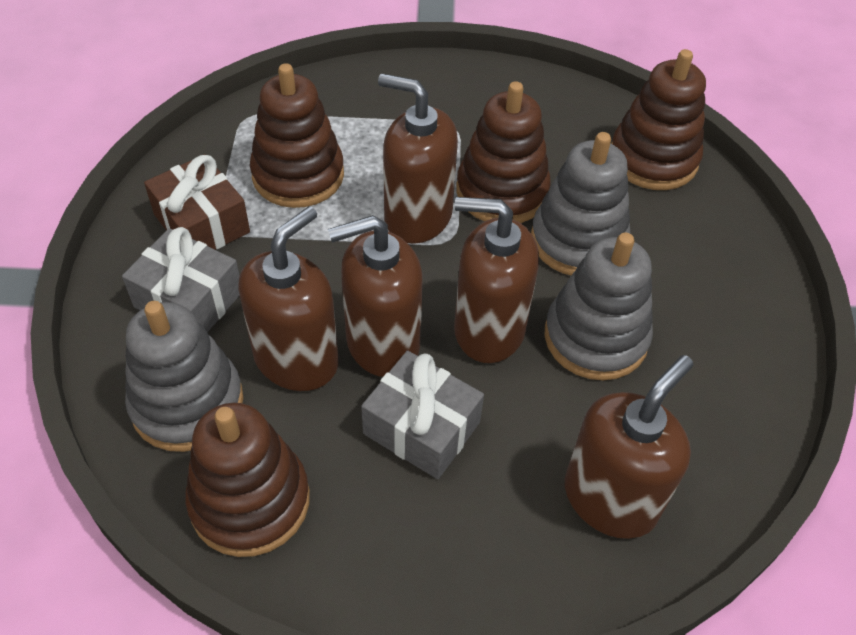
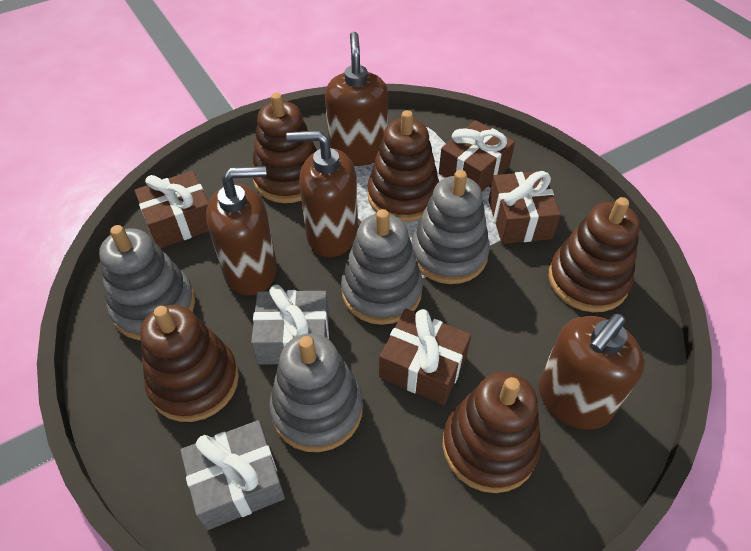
brown gift: [144,154,250,250] = 1 -> [134,171,209,248] [379,309,471,405] [439,120,515,192] [488,171,561,244] = 4
brown soap dispenser: [238,206,339,391] [328,215,423,377] [378,74,458,244] [454,197,539,363] [565,355,694,539] = 5 -> [206,166,277,296] [286,130,358,257] [325,32,388,166] [539,314,645,430] = 4
brown stacking toy: [185,403,310,557] [250,63,344,208] [456,81,551,223] [611,49,706,190] = 4 -> [140,305,239,422] [252,93,317,203] [368,110,439,222] [442,372,541,493] [549,197,640,312] = 5
grey stacking toy: [125,301,243,452] [531,132,631,275] [545,232,653,380] = 3 -> [99,225,195,340] [269,333,363,452] [341,209,423,325] [412,170,490,284] = 4

